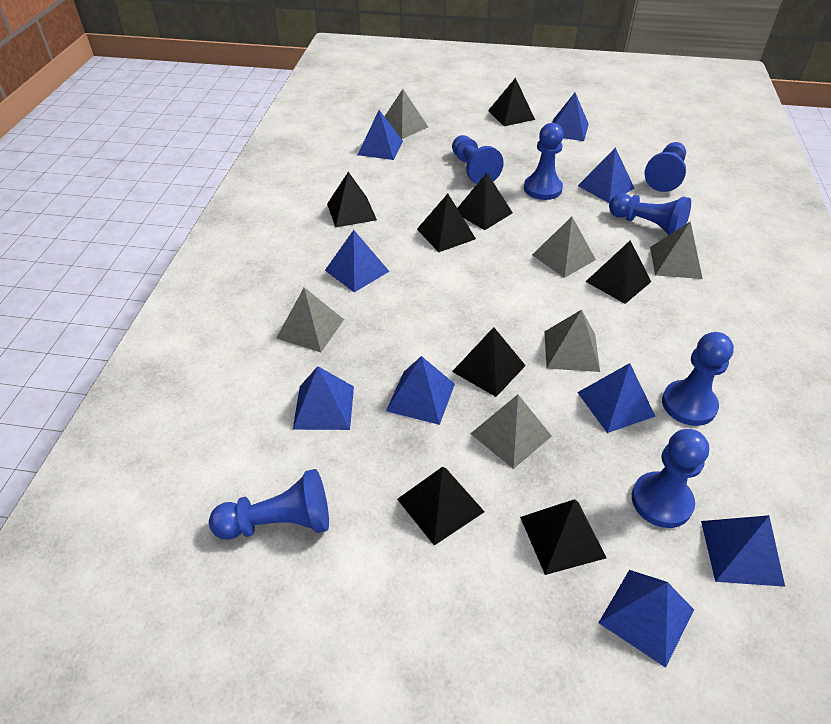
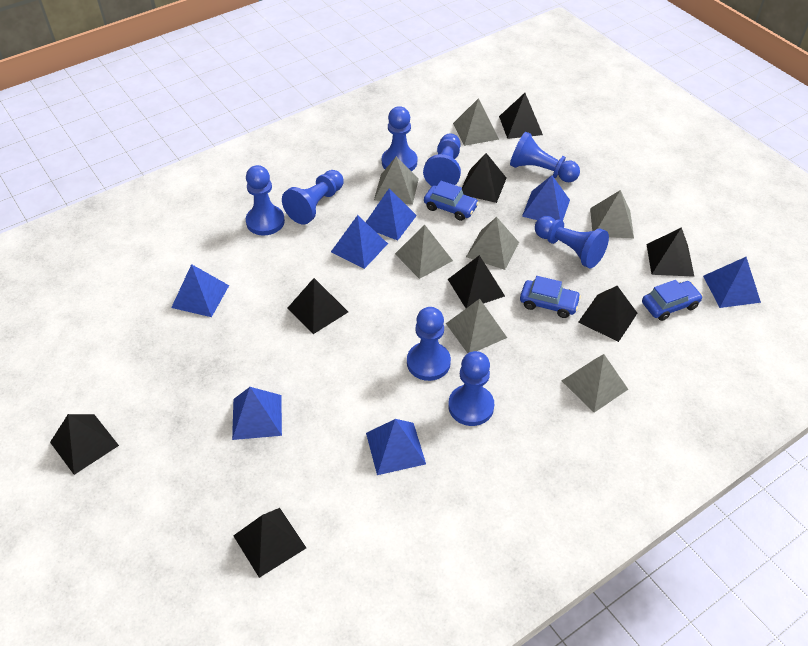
blue car: none = 0 -> [424,181,479,221] [520,276,581,318] [642,280,703,321] = 3
blue pawn: [209,469,329,540] [452,135,504,184] [524,123,564,200] [609,193,691,235] [632,429,709,528] [644,142,686,192] [662,332,734,426] = 7 -> [246,165,285,236] [282,170,343,224] [382,106,417,171] [407,307,451,381] [423,134,461,186] [448,351,494,426] [510,132,580,182] [535,216,609,268] = 8
blue pyramid: [293,366,354,430] [325,230,390,292] [358,110,403,160] [386,356,455,425] [552,93,589,141] [577,363,655,433] [578,147,634,203] [598,570,694,668] [701,515,785,587] = 9 -> [171,264,229,317] [232,387,282,440] [331,215,388,269] [366,188,417,241] [366,419,426,475] [522,175,570,221] [703,257,761,308] = 7
grey pyramid: [276,287,344,352] [384,89,428,139] [470,394,552,469] [532,217,596,278] [544,310,600,372] [650,221,703,279] = 6 -> [374,156,419,205] [395,225,453,279] [446,299,507,353] [453,98,499,146] [466,217,519,270] [562,354,628,413] [590,190,634,238] = 7

